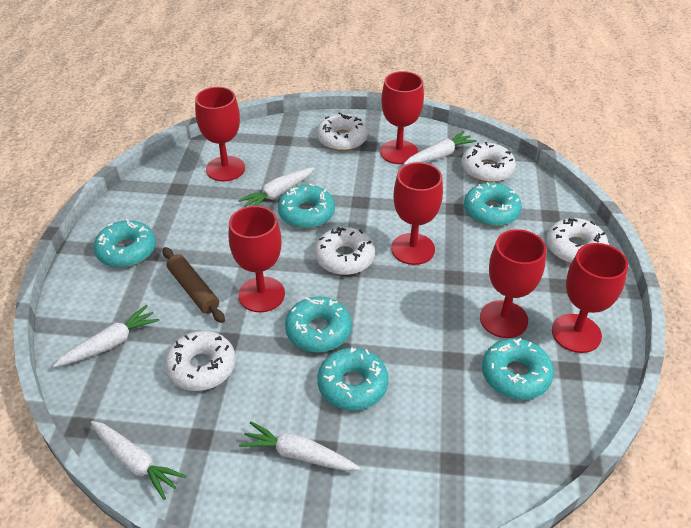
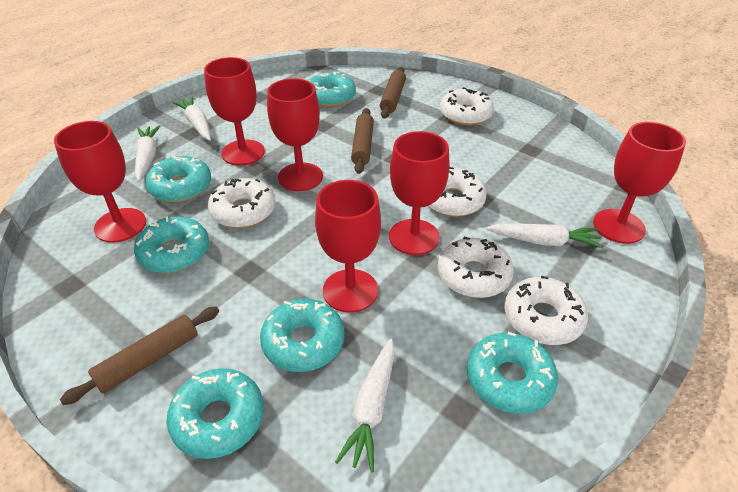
brown rolling pin: [162,247,225,323] = 1 -> [60,306,219,405] [351,108,374,174] [380,67,406,119] = 3
white carrot: [53,305,159,367] [91,421,186,500] [238,167,315,207] [239,421,360,471] [404,131,477,165] = 5 -> [135,125,160,182] [172,96,211,141] [335,339,395,472] [486,224,603,248] = 4

